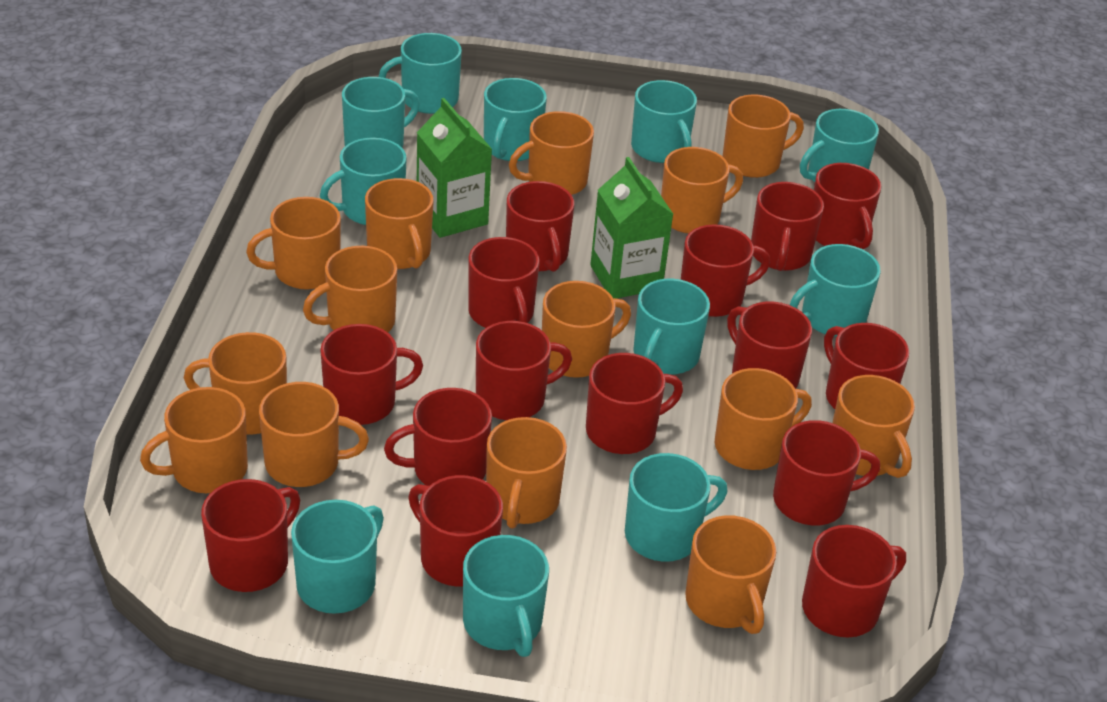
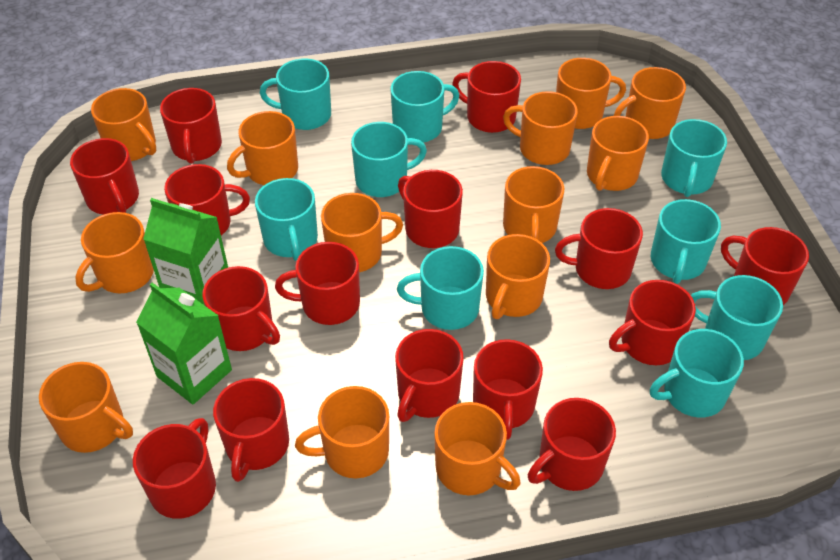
orange mug: [140,387,248,493] [184,332,287,435] [246,197,341,290] [259,382,369,487] [303,246,397,332] [365,178,434,269] [486,417,567,529] [509,111,594,195] [542,281,631,378] [661,147,743,234] [685,515,776,634] [715,368,812,470] [722,94,804,178] [833,375,915,478] = 14 -> [39,362,133,453] [75,212,154,293] [91,88,156,161] [227,111,298,185] [295,386,389,478] [321,193,403,272] [434,402,520,495] [486,234,550,319] [503,91,578,165] [503,166,564,243] [556,58,626,129] [587,116,649,191] [614,67,686,139] = 13
turquoise mug: [291,500,384,614] [320,138,407,225] [342,77,420,147] [379,33,462,114] [463,535,549,657] [484,78,547,161] [625,453,728,562] [631,80,697,163] [633,279,710,375] [789,244,881,337] [800,109,879,182] = 11 -> [255,178,318,261] [260,58,331,130] [351,122,427,197] [390,71,459,143] [397,246,484,330] [650,329,744,417] [651,199,721,284] [661,119,727,197] [691,275,783,360] = 9

